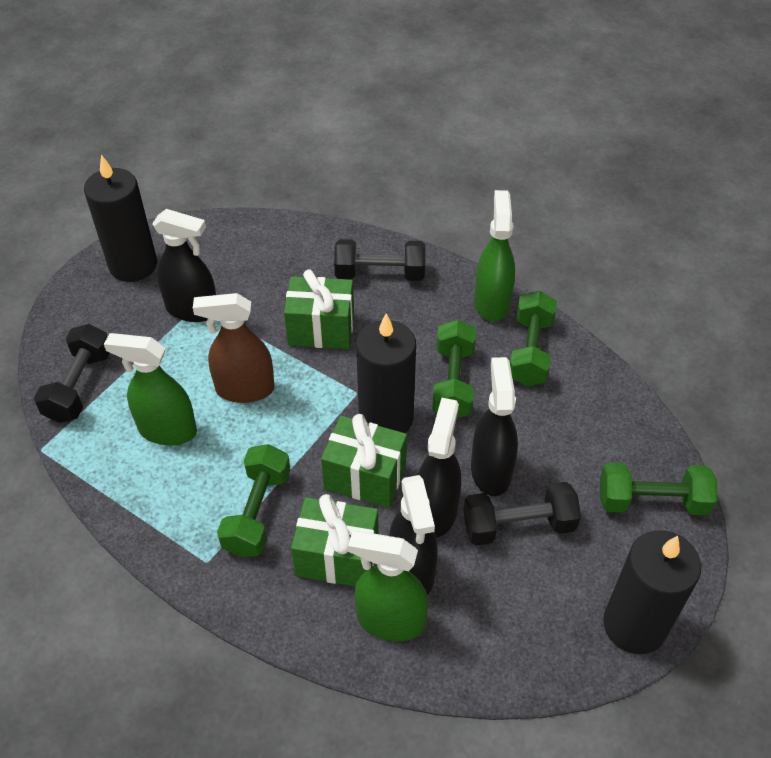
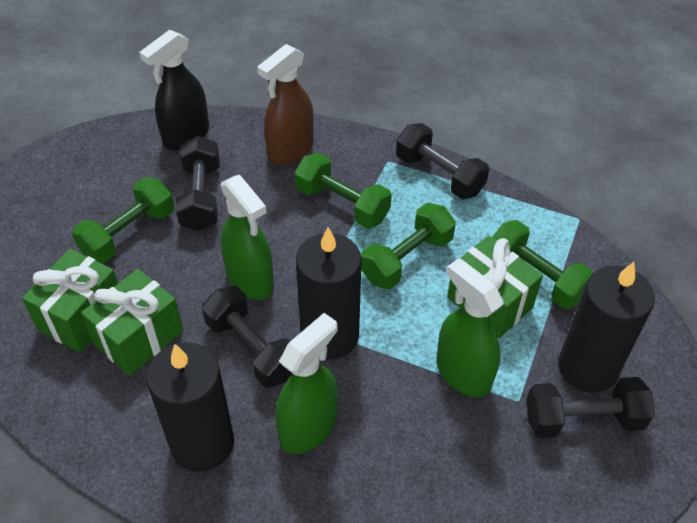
black dumbbell: [34,324,110,423] [334,239,425,281] [463,482,581,546] = 3 -> [175,136,220,231] [202,286,292,388] [396,123,489,199] [526,377,655,438] = 4
black spray bottle: [152,209,216,322] [389,475,438,595] [418,398,461,538] [471,357,518,496] = 4 -> [139,30,209,150] = 1

